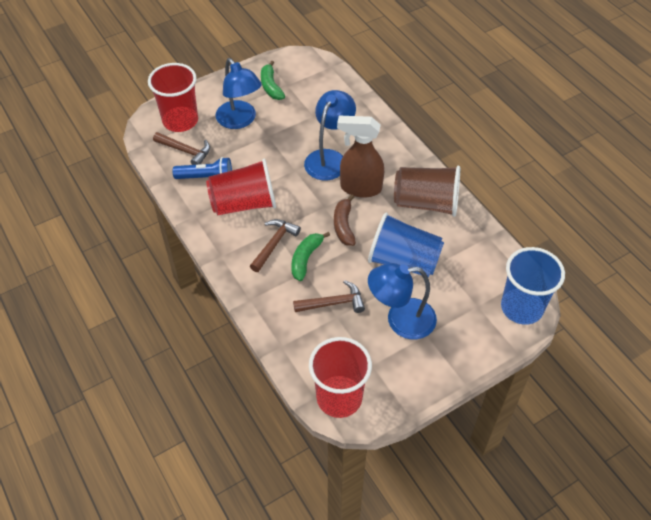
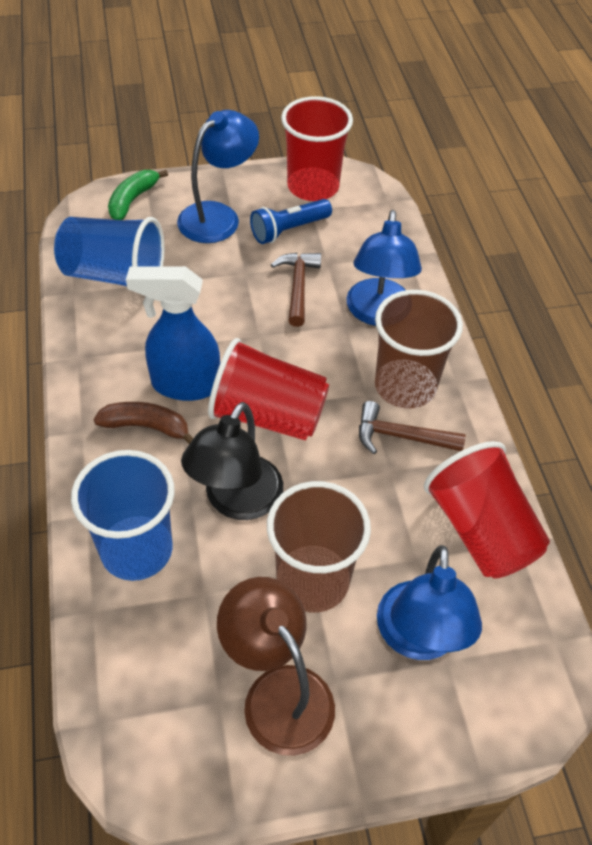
black lamp: none = 0 -> [181,402,283,520] = 1
blue spray bottle: none = 0 -> [126,266,220,401] = 1
brown cup: [394,165,460,217] = 1 -> [267,481,371,613] [375,290,463,409] = 2
brown hammer: [153,132,210,165] [250,219,301,272] [293,280,365,313] = 3 -> [271,252,321,327] [359,401,466,454] = 2
brown lamp: none = 0 -> [217,577,335,756] = 1
brown spray bottle: [337,116,384,198] = 1 -> none = 0
green banana: [261,61,285,100] [291,232,330,281] = 2 -> [108,170,168,220] = 1

